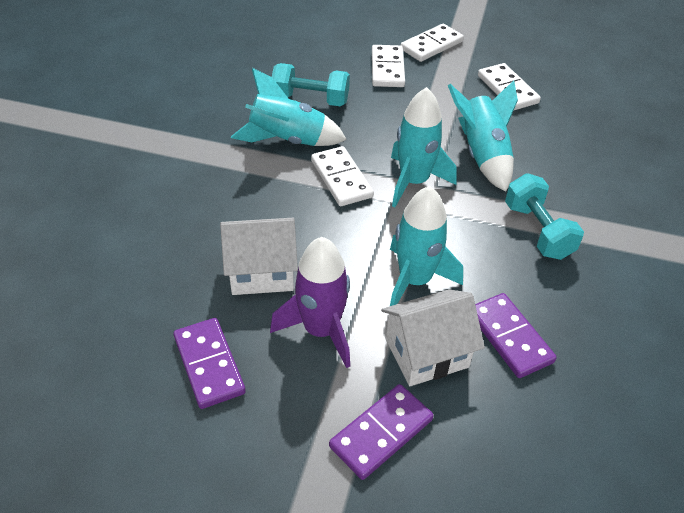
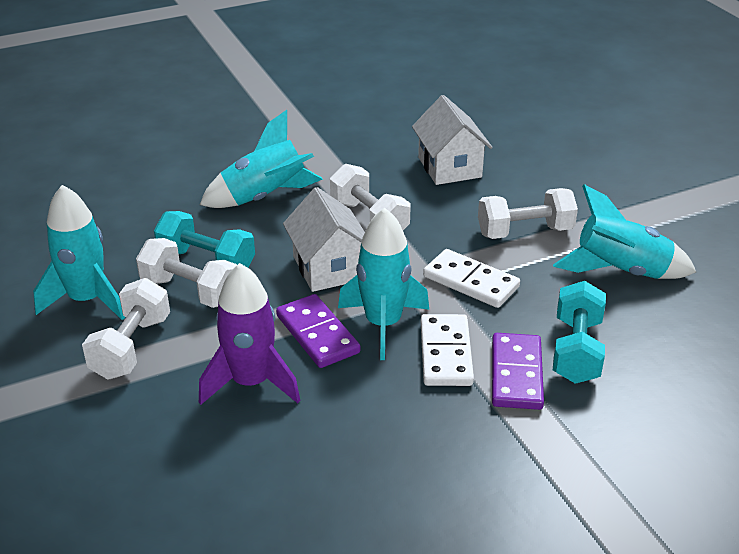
purple domino: [174,318,246,409] [329,384,434,480] [475,293,557,378] = 3 -> [276,294,360,368] [492,333,544,410] = 2
white domino: [311,146,374,206] [372,45,405,87] [401,24,464,62] [478,63,541,110] = 4 -> [421,314,474,386] [423,249,520,308] = 2
white dumbbell: none = 0 -> [82,278,170,380] [136,238,237,308] [330,164,410,230] [478,188,578,239] = 4

